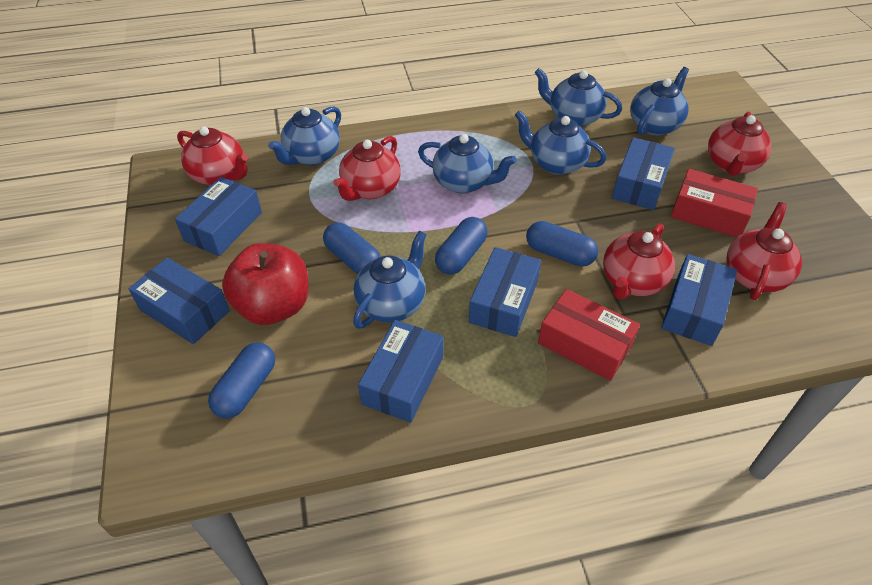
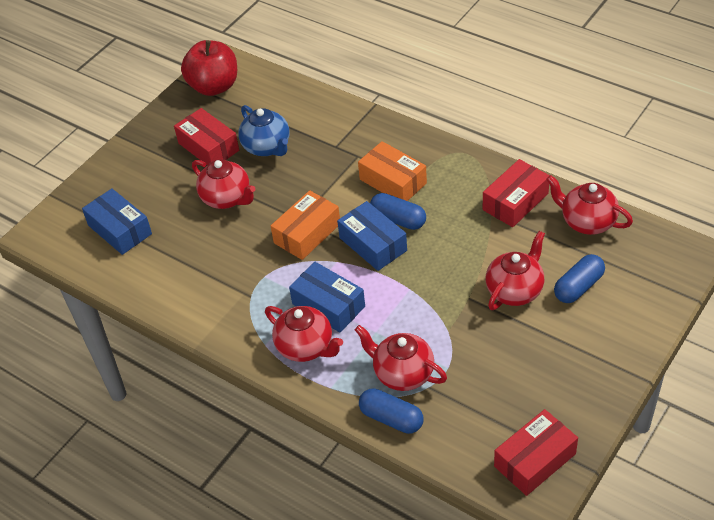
blue box: [128,258,230,344] [175,177,262,256] [358,320,444,423] [469,247,541,337] [612,137,675,210] [661,254,737,346] = 6 -> [82,188,152,255] [289,262,365,332] [337,201,407,271] = 3
blue capsule: [208,342,275,419] [323,222,381,274] [435,217,488,275] [526,221,598,267] = 4 -> [359,388,423,434] [370,193,426,230] [554,254,605,303] = 3
blue teapot: [268,106,341,166] [353,230,426,329] [418,134,516,194] [515,110,607,175] [534,68,622,127] [630,67,689,136] = 6 -> [238,105,289,156] = 1
orange box: none = 0 -> [271,190,340,260] [358,141,427,201] = 2
red box: [538,289,640,381] [671,169,758,237] = 2 -> [174,108,239,166] [483,159,550,227] [494,409,578,496] = 3

